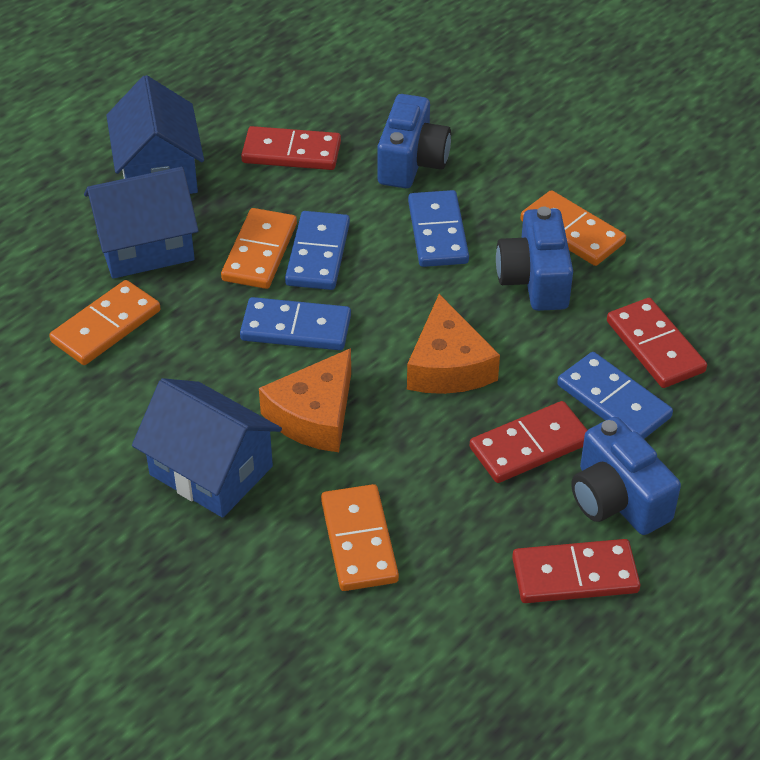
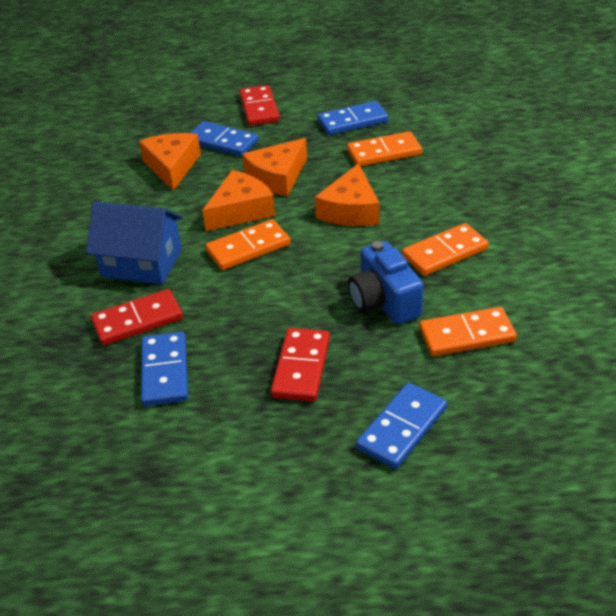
blue camera: [377,94,451,188] [496,207,573,311] [571,417,681,535] = 3 -> [348,241,423,324] = 1
blue house: [84,167,199,279] [106,75,204,194] [132,378,282,518] = 3 -> [86,201,183,285] = 1
orange cheese: [259,348,351,452] [407,294,500,394] = 2 -> [139,133,201,191] [202,170,275,231] [242,138,307,197] [315,163,379,226] = 4
red domino: [241,126,341,170] [470,401,587,483] [512,539,640,603] [607,298,707,388] = 4 -> [91,289,183,345] [239,85,280,126] [270,328,330,402] = 3

